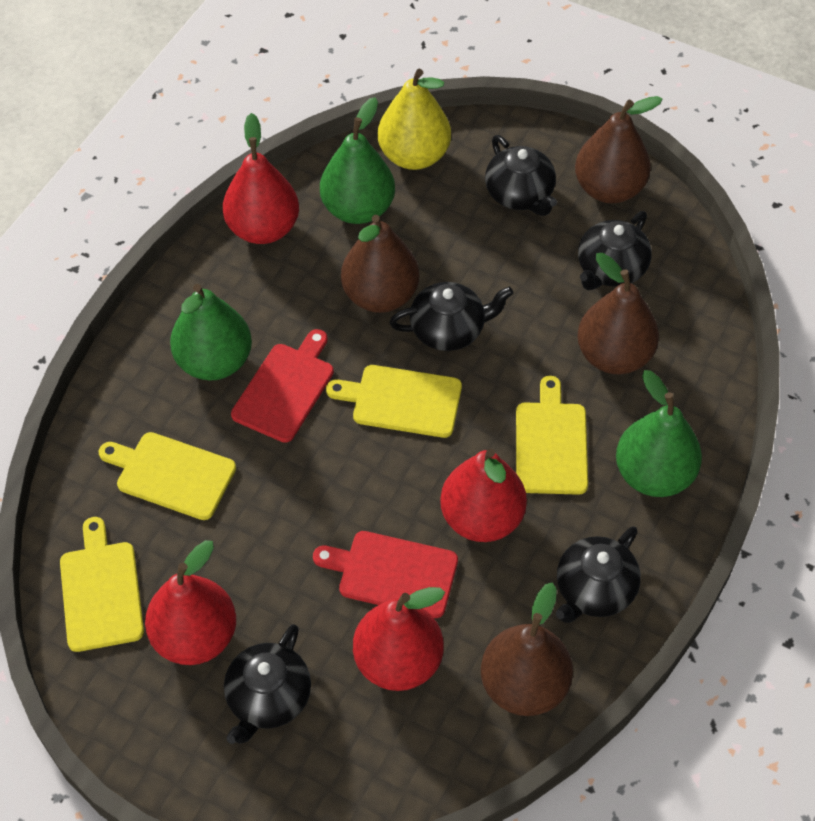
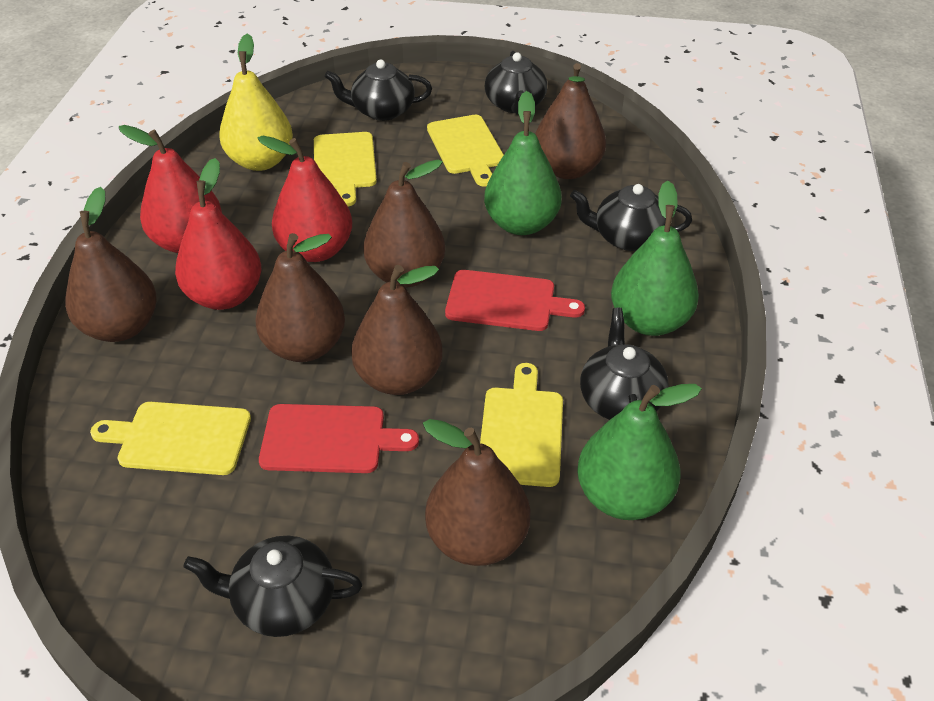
brown pear: [341,215,419,313] [481,582,573,716] [575,96,663,203] [577,253,659,374] = 4 -> [65,187,157,342] [255,233,345,362] [351,265,443,395] [363,159,445,287] [423,419,530,566] [535,63,606,179] = 6
red pear: [145,540,236,665] [223,113,299,244] [353,587,445,691] [440,448,527,542] = 4 -> [119,125,222,253] [175,158,261,310] [258,136,352,262] = 3

